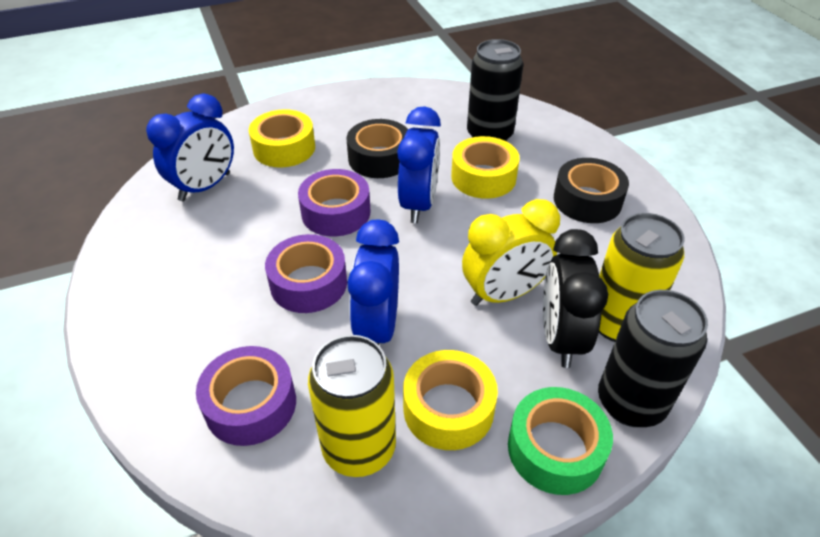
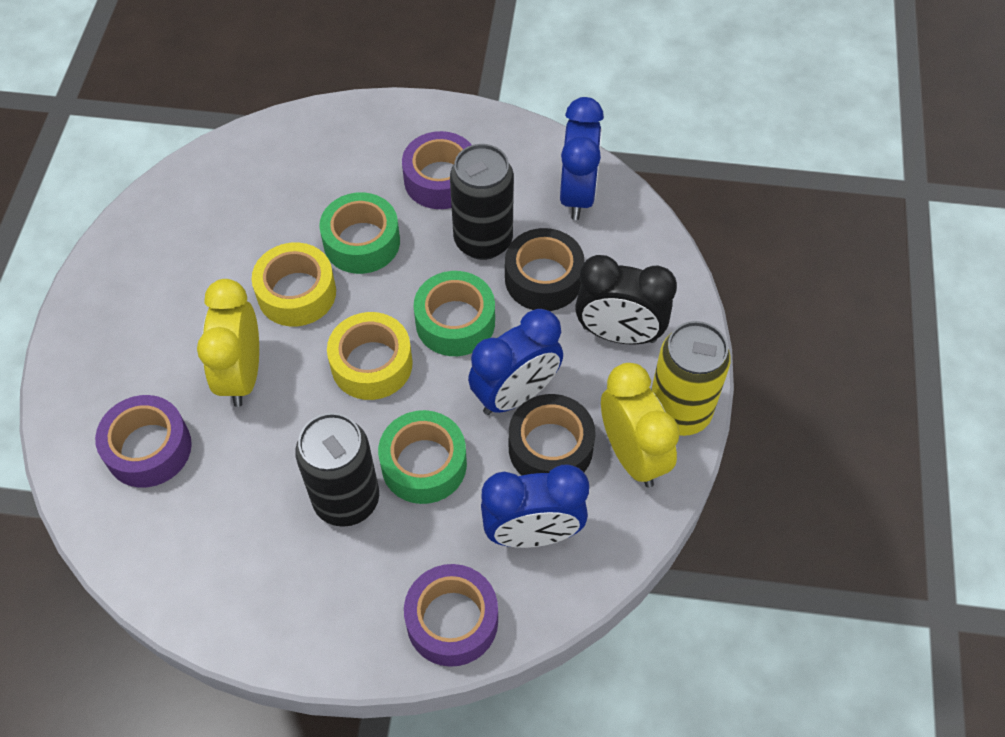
green tape: [508,387,613,495] = 1 -> [319,192,400,274] [378,410,467,504] [414,271,495,356] = 3
yellow can: [308,335,396,477] [599,213,685,342] = 2 -> [651,321,731,436] = 1
yellow clock: [462,199,560,306] = 1 -> [197,279,259,407] [601,363,680,488] = 2
yellow tape: [249,109,315,168] [403,350,498,450] [451,136,520,199] = 3 -> [252,242,336,327] [327,312,413,400] = 2

